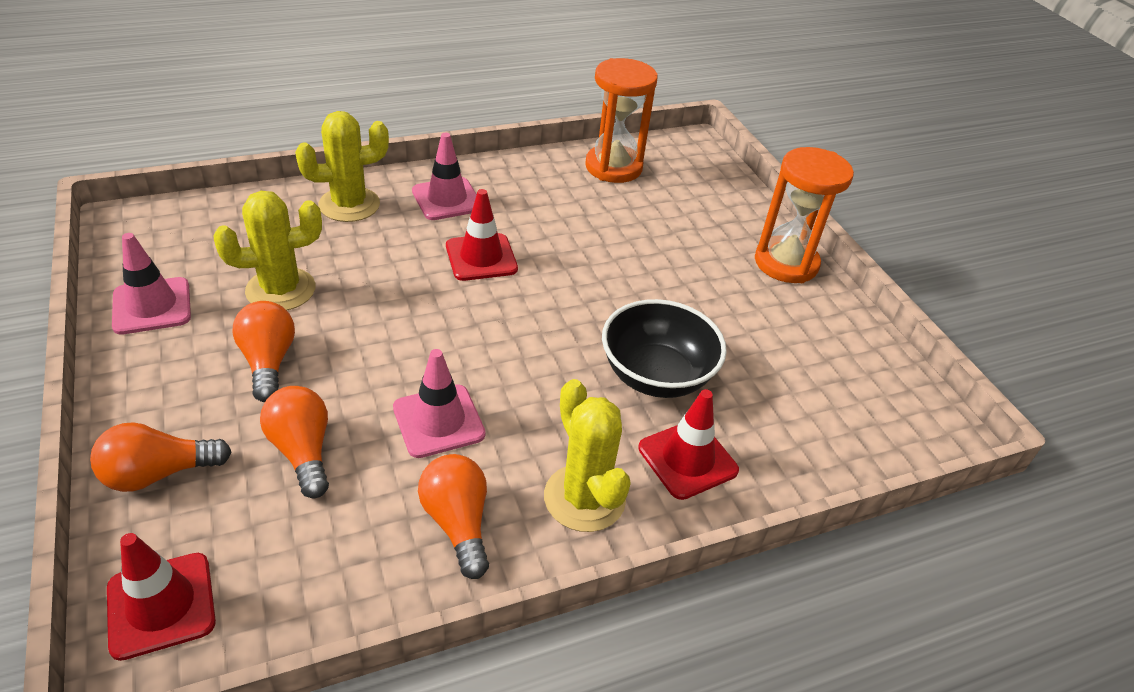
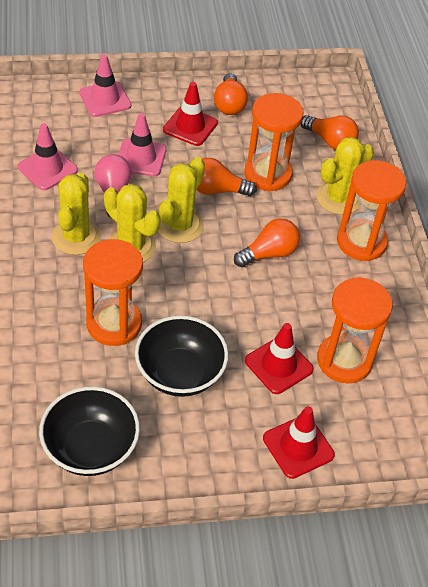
black bowl: [602,299,727,398] = 1 -> [39,386,140,476] [135,315,228,397] = 2
orange hourglass: [585,58,658,183] [755,147,854,283] = 2 -> [83,239,143,346] [244,93,303,192] [317,277,393,384] [337,160,406,261] = 4
pink light bulb: none = 0 -> [95,154,132,217] = 1
yellow cactus: [214,191,322,310] [295,111,389,222] [544,379,631,532] = 3 -> [52,173,101,255] [104,184,160,262] [158,157,205,243] [316,137,374,215] = 4

